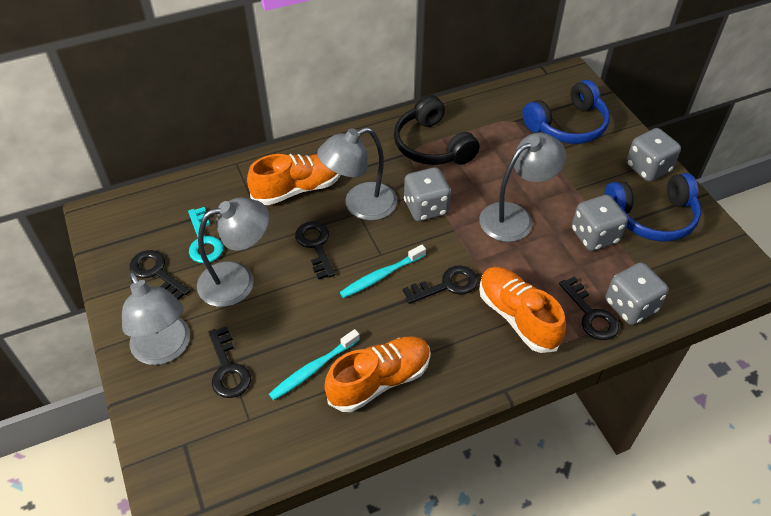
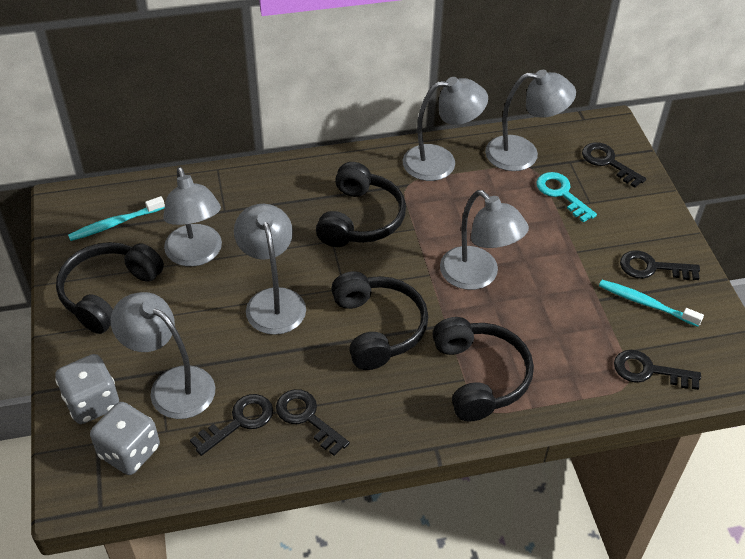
black headphones: [394,95,480,165] = 1 -> [56,242,164,334] [316,162,406,247] [331,271,428,370] [432,317,534,422] = 4
blue headphones: [522,80,610,144] [604,173,701,242] = 2 -> none = 0
grey dice: [404,167,451,221] [572,195,628,251] [606,262,669,325] [626,128,681,182] = 4 -> [55,354,119,424] [90,402,160,475] = 2
grey lamp: [122,271,190,365] [197,198,269,307] [317,127,397,221] [479,133,566,242] = 4 -> [111,292,215,419] [163,167,222,267] [234,204,306,335] [403,77,488,181] [440,190,529,290] [485,70,576,171] = 6
orange shoe: [247,154,341,205] [324,336,431,412] [479,267,566,353] = 3 -> none = 0

